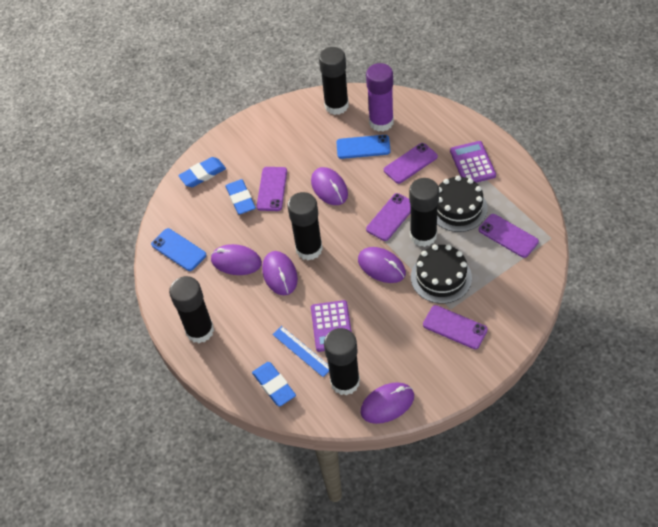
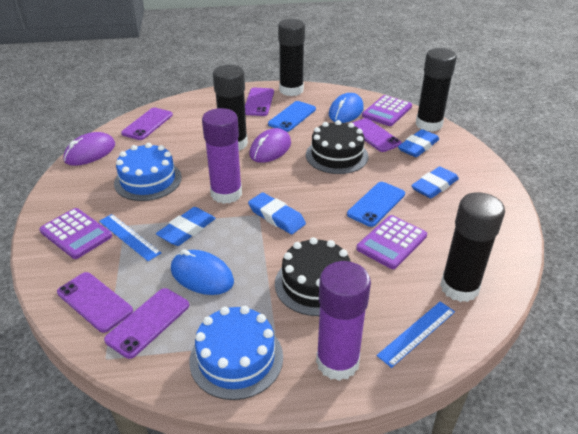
black glue stick: [169,276,214,343] [287,192,323,260] [319,47,349,115] [324,328,360,396] [409,178,439,247] = 5 -> [213,65,248,151] [278,19,305,96] [416,48,457,132] [440,192,505,302] = 4
blue cake: none = 0 -> [114,143,182,201] [189,306,283,400] = 2
blue eraser: [178,157,226,187] [225,179,256,214] [252,362,296,407] = 3 -> [156,207,216,246] [248,192,306,234] [398,129,439,157] [411,166,459,199] = 4
blue mouse: none = 0 -> [171,249,234,295] [329,93,364,123] = 2
blue ruler: [272,326,329,377] = 1 -> [99,214,161,261] [376,301,455,368] = 2
purple calculator: [311,300,352,352] [450,141,496,183] = 2 -> [39,208,112,259] [356,215,427,269] [362,95,412,126] = 3
purple glue stick: [366,63,394,132] = 1 -> [202,108,242,204] [316,261,371,381] = 2
purple mouse: [211,244,262,275] [262,251,298,295] [311,167,348,205] [358,247,406,283] [361,382,414,424] = 5 -> [63,132,115,166] [249,128,291,163] = 2

